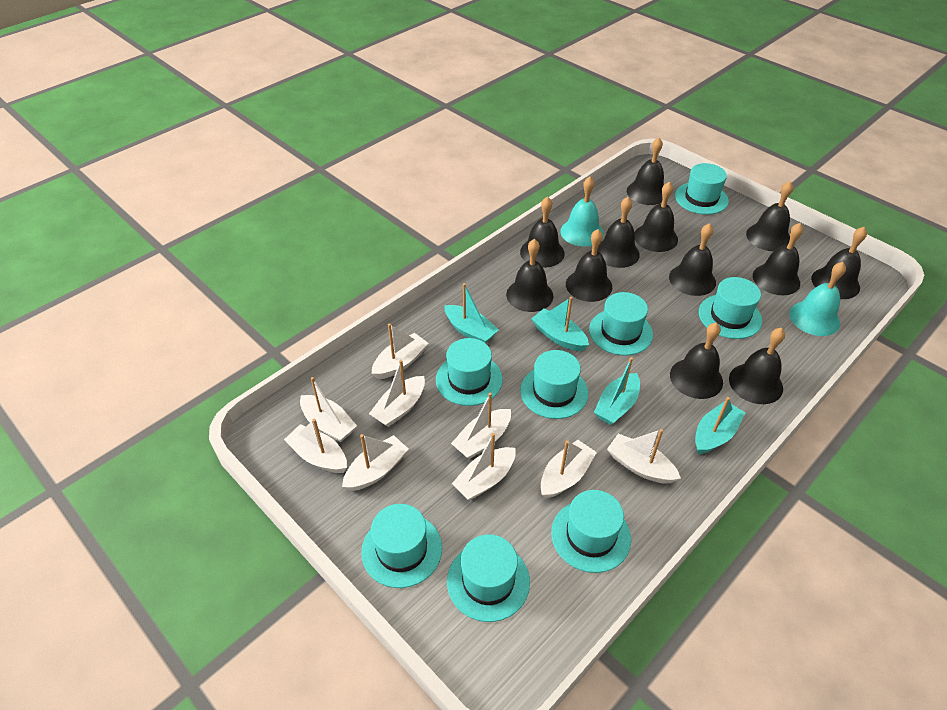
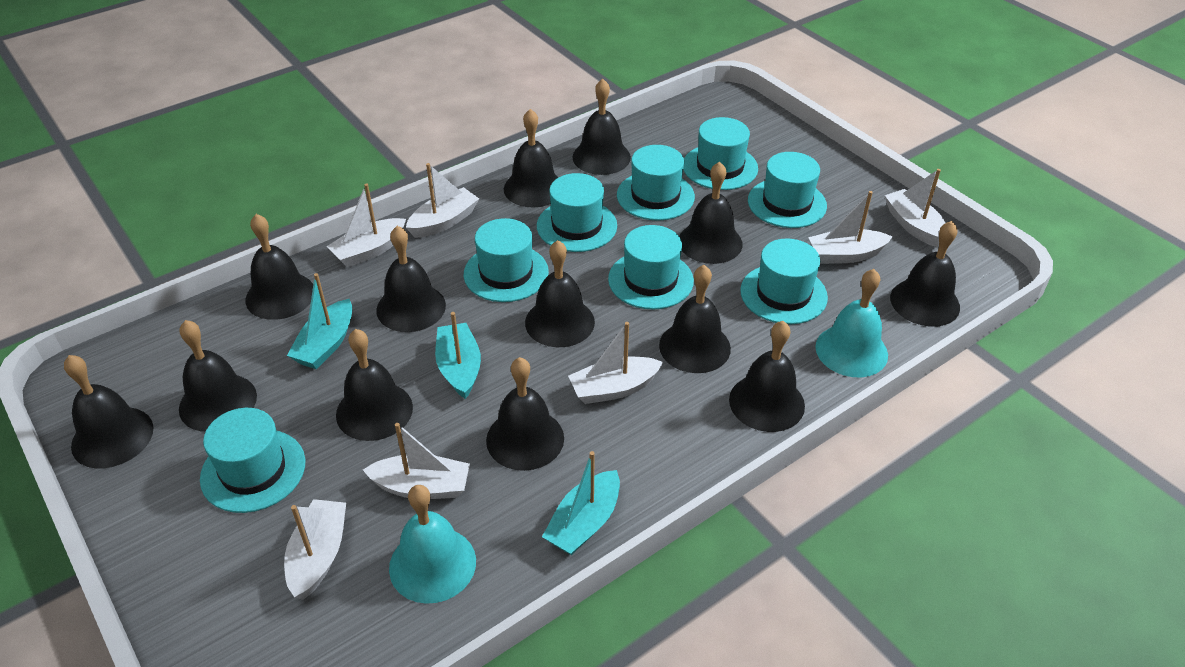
black bell: [506,239,554,312] [520,196,565,268] [566,229,612,302] [597,197,640,268] [627,138,664,205] [635,182,678,252] [669,223,716,296] [670,322,723,399] [729,328,785,404] [746,181,793,251] [753,223,803,295] [811,227,867,299] = 12 -> [64,355,153,468] [179,320,257,432] [246,214,313,320] [336,329,413,441] [376,226,446,332] [486,357,564,471] [504,109,558,208] [525,240,595,347] [572,79,631,175] [659,265,731,373] [679,162,743,264] [729,321,805,432] [890,221,960,327] = 13
turquoise boat: [444,283,499,343] [531,297,589,351] [594,357,640,425] [695,397,745,454] = 4 -> [287,273,352,369] [435,312,481,399] [542,451,620,555] = 3
white boat: [284,419,347,473] [300,377,357,442] [342,434,409,491] [369,360,425,427] [371,323,429,379] [451,393,511,459] [452,433,516,500] [540,440,597,498] [607,429,681,483] = 9 -> [284,499,346,600] [326,184,406,267] [363,423,470,499] [406,163,479,238] [568,322,663,404] [808,191,893,264] [885,169,945,247] = 7

